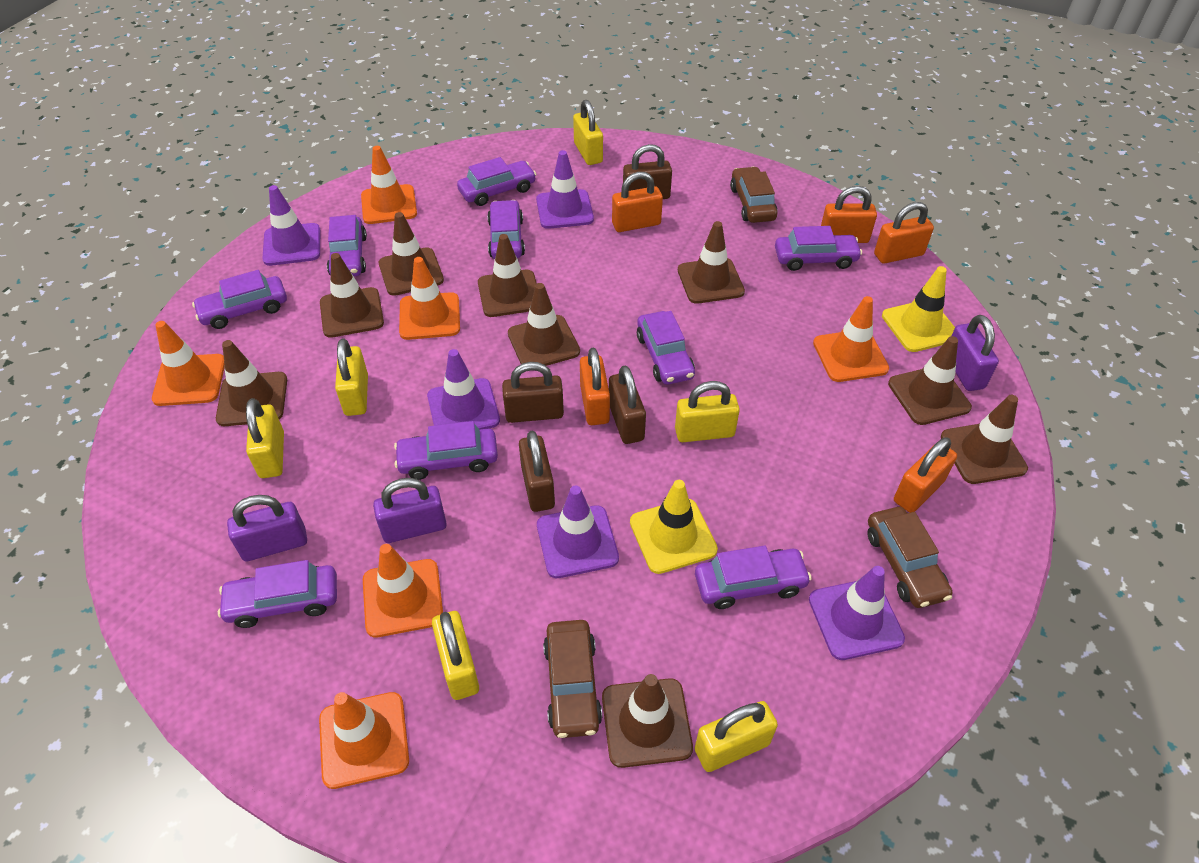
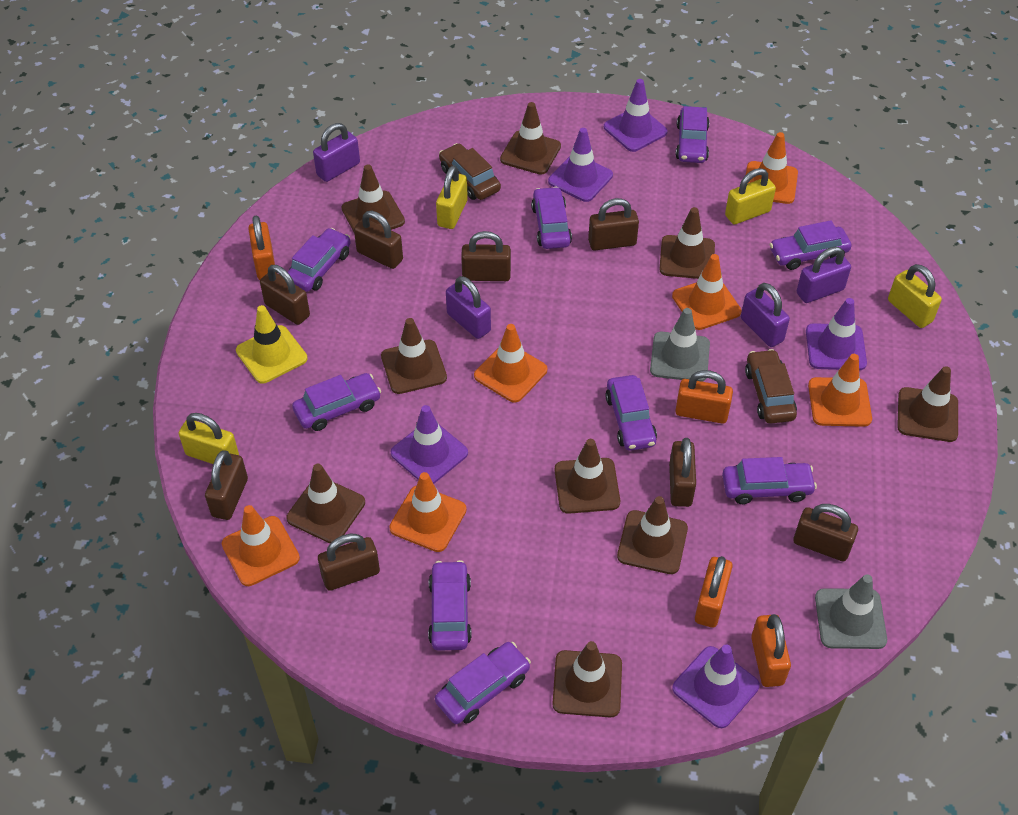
brown car: [543,620,602,738] [730,167,778,223] [867,507,952,608] = 3 -> [439,143,501,200] [745,349,797,424] = 2
brown padlock: [502,362,564,423] [519,430,555,512] [609,366,646,444] [623,144,672,199] = 4 -> [205,450,248,520] [260,265,310,325] [318,534,380,591] [354,211,403,269] [461,231,511,281] [588,198,639,250] [669,438,696,507] [793,504,858,561] = 8
grey traffic cone: none = 0 -> [650,308,710,382] [815,575,887,649] = 2
orange padlock: [580,348,610,425] [612,172,663,232] [821,186,877,243] [874,202,934,263] [894,437,957,513] = 5 -> [248,215,275,280] [675,370,733,424] [695,556,733,628] [751,614,791,687] = 4
purple padlock: [227,495,307,562] [373,478,447,543] [952,315,999,391] = 3 -> [313,123,360,182] [446,276,491,339] [741,283,790,347] [797,247,851,303] = 4
yellow padlock: [246,398,284,478] [335,338,368,416] [432,611,479,700] [573,100,603,165] [675,381,740,442] [695,701,778,772] = 6 -> [179,413,239,464] [436,165,468,229] [725,168,776,225] [888,264,942,328] = 4
yellow traffic cone: [630,480,718,574] [882,266,955,352] = 2 -> [236,305,308,384] = 1

